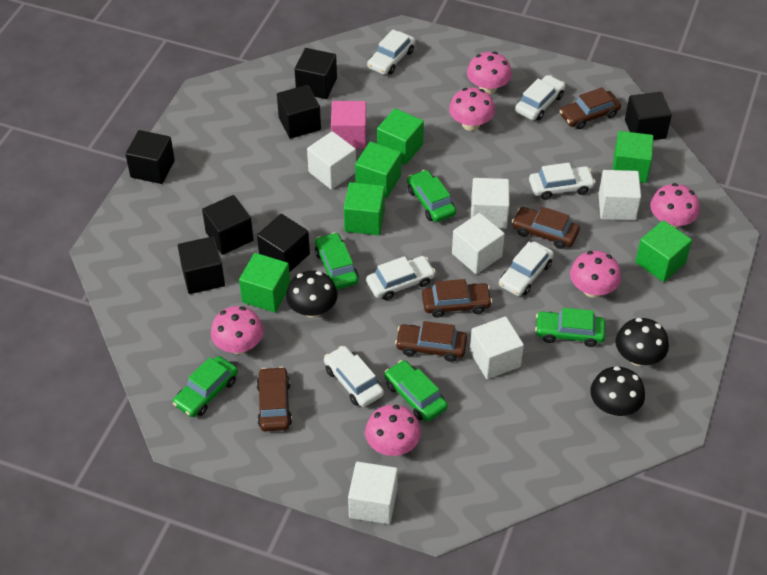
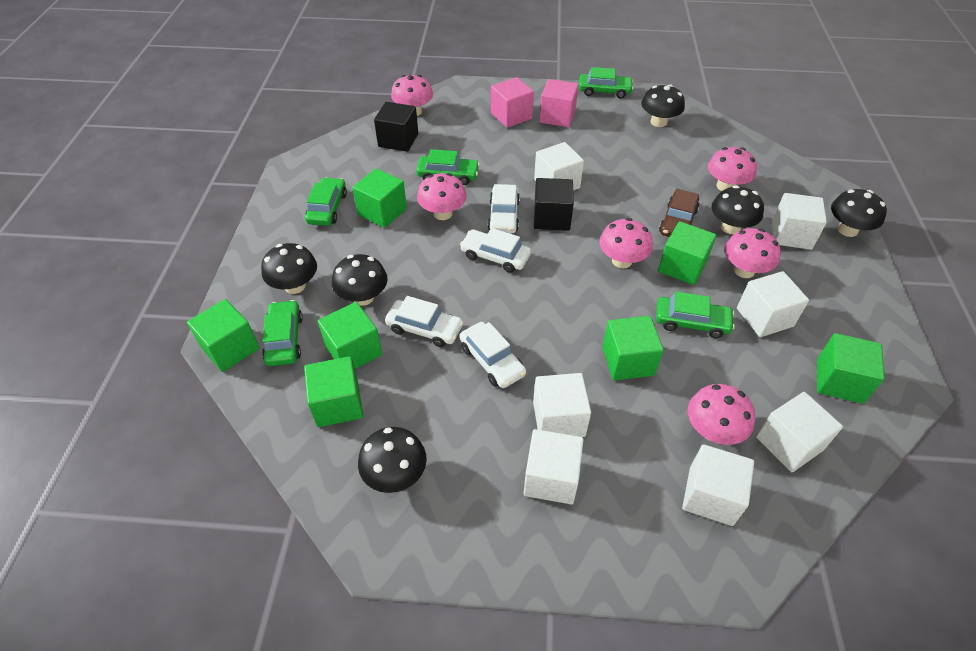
black cube: [126,130,175,184] [178,236,225,294] [202,195,254,255] [257,214,310,273] [277,85,321,139] [295,48,337,99] [625,92,672,140] = 7 -> [374,102,418,152] [534,178,574,231] = 2
black mushroom: [286,270,338,318] [590,366,645,416] [615,318,669,366] = 3 -> [261,243,317,294] [332,254,388,306] [358,427,427,493] [641,85,685,127] [711,185,764,234] [831,189,887,237] = 6
brown car: [256,367,292,432] [395,321,467,362] [422,279,492,318] [512,207,580,249] [560,87,621,129] = 5 -> [659,189,699,237] = 1
green cube: [239,253,290,313] [344,182,385,235] [355,142,401,198] [377,108,424,165] [613,131,654,183] [635,220,692,282] = 6 -> [187,299,260,372] [304,356,363,427] [318,302,382,369] [352,169,407,228] [602,316,664,380] [658,221,716,285] [817,333,885,404] = 7
pink cube: [331,101,367,149] = 1 -> [491,77,534,128] [539,79,578,127] = 2
white car: [324,346,384,407] [366,256,436,300] [367,30,415,75] [499,241,554,296] [515,75,565,120] [529,163,596,200] = 6 -> [385,296,464,347] [459,322,526,388] [460,228,531,273] [488,184,520,233] = 4
white cube: [307,131,356,190] [348,462,398,524] [452,213,505,274] [470,316,524,379] [471,178,509,229] [598,170,641,220] = 6 -> [524,429,583,504] [533,373,591,437] [534,142,584,190] [682,444,754,526] [737,271,809,337] [756,392,843,472] [772,193,827,250] = 7

